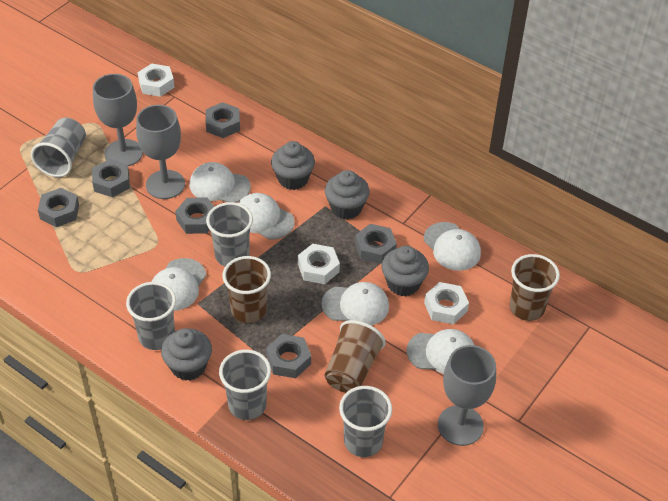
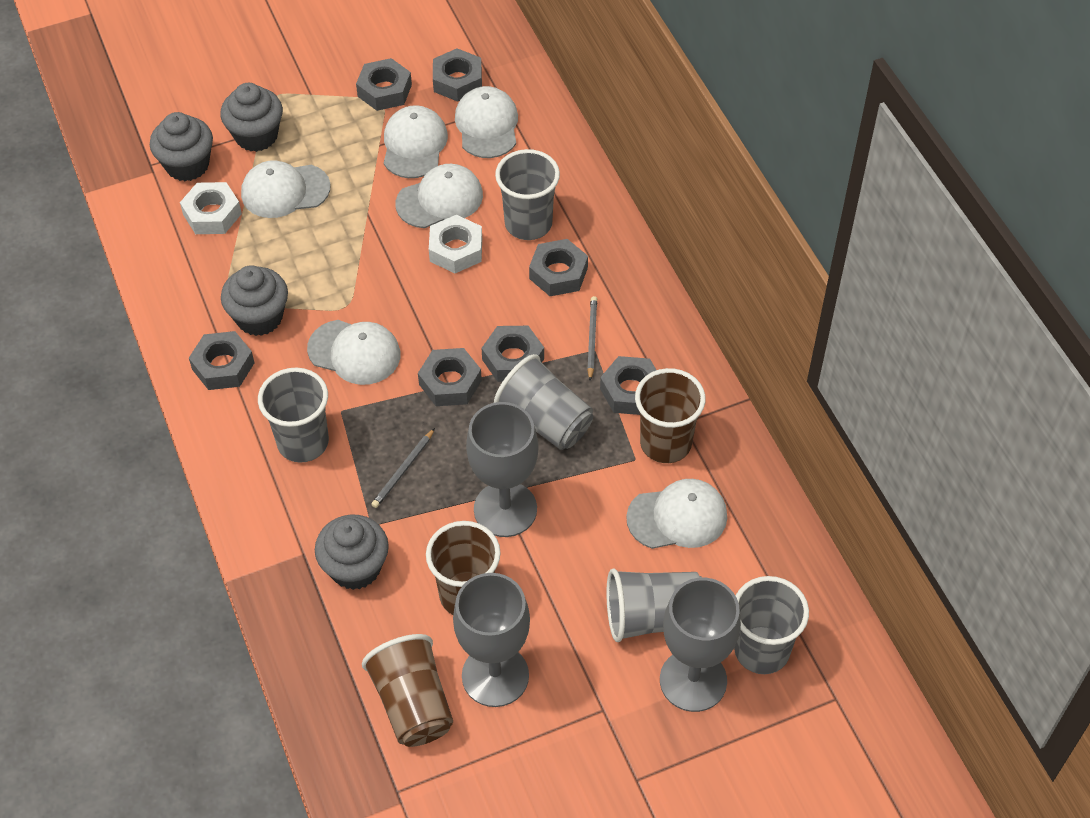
grey nut: [38,188,79,227] [92,159,130,197] [175,197,214,234] [206,102,240,138] [266,334,311,378] [355,224,397,264] = 6 -> [189,331,255,390] [356,58,412,111] [418,348,482,406] [433,48,482,102] [481,326,544,382] [529,239,588,296] [600,356,656,415] = 7
grey pencil: none = 0 -> [371,428,435,508] [587,296,597,381] = 2
white nut: [138,64,175,97] [298,244,340,284] [424,282,469,324] = 3 -> [180,182,242,234] [429,215,482,273] = 2

